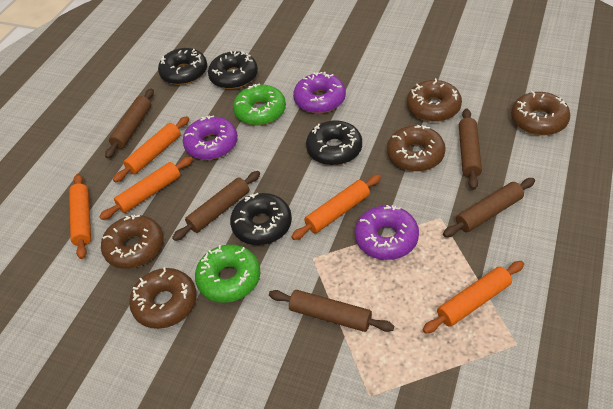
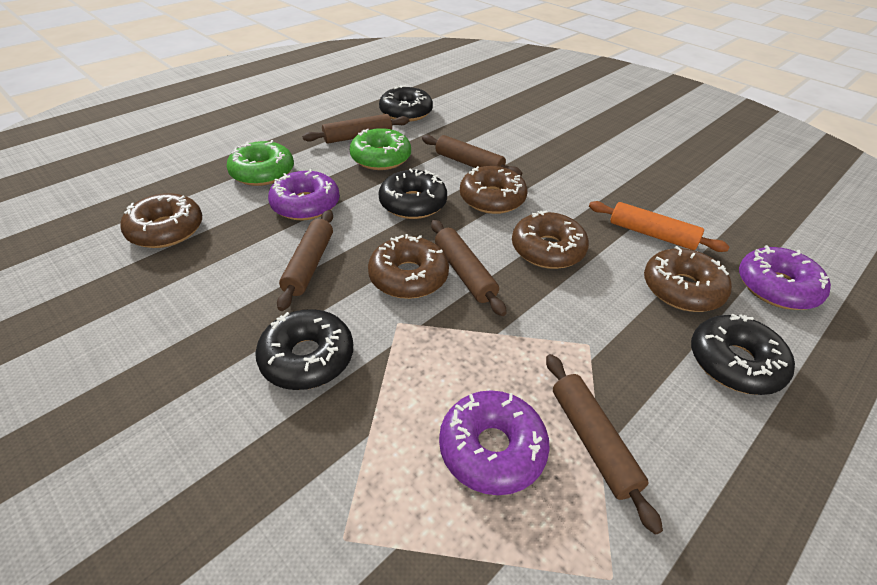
orange rolling pin: [69,174,91,259] [99,156,193,220] [113,116,189,182] [291,174,381,240] [423,261,524,334] = 5 -> [589,201,730,252] = 1

